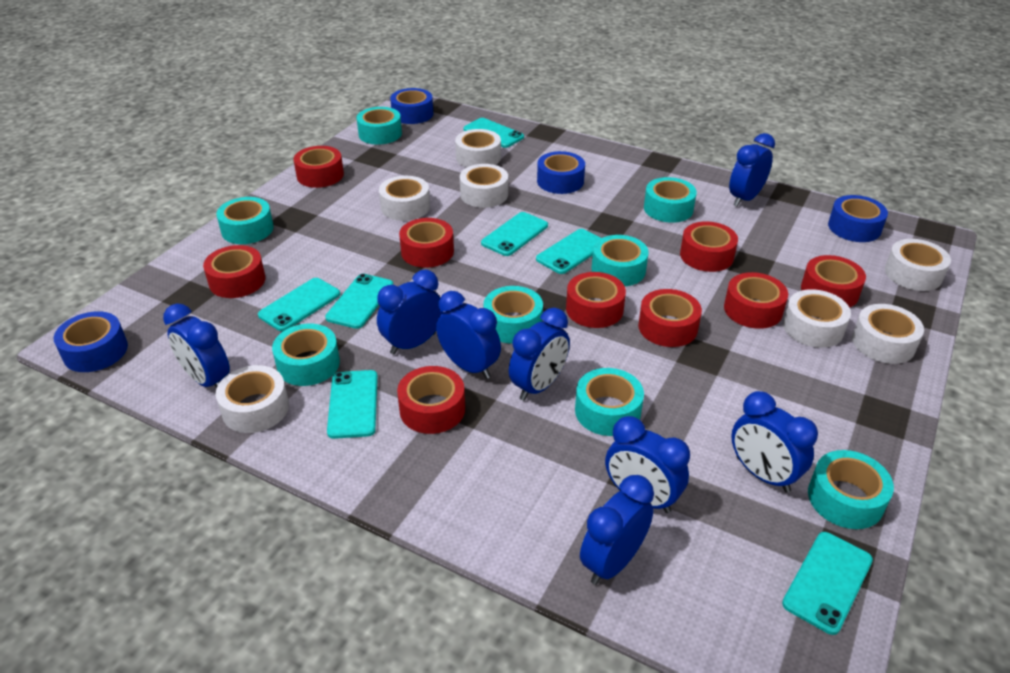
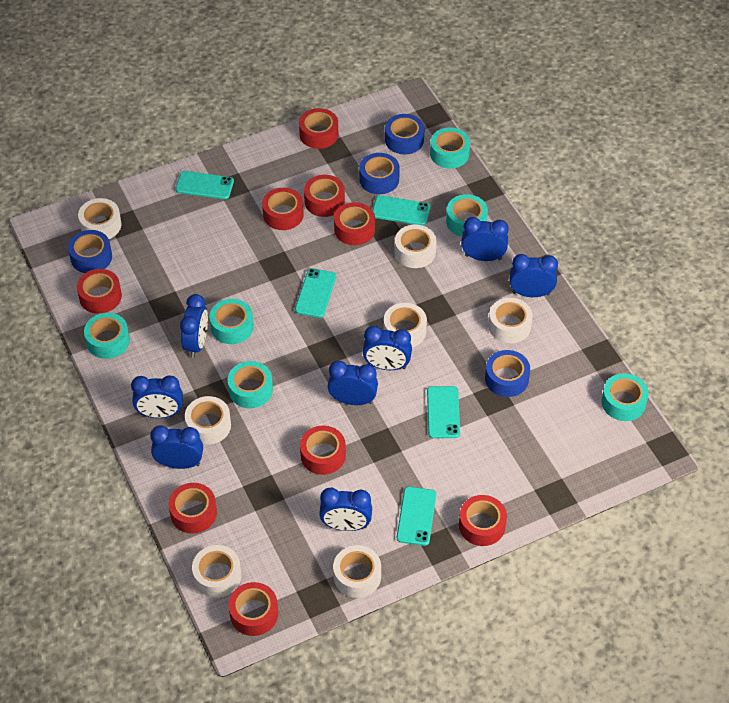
turquoise phone: [258,278,340,331] [325,274,393,329] [327,370,378,439] [464,118,524,148] [481,212,548,256] [536,229,601,274] [782,532,873,635] = 7 -> [176,171,234,199] [295,268,336,318] [373,195,430,226] [397,487,436,546] [427,386,460,438] = 5
turquoise tape: [216,197,274,244] [272,324,340,386] [356,107,402,145] [483,286,543,344] [575,368,644,436] [592,235,649,286] [644,177,697,223] [808,450,894,529] = 8 -> [84,313,130,359] [209,299,254,344] [228,361,273,408] [430,127,470,169] [446,194,488,237] [602,373,649,421] = 6

